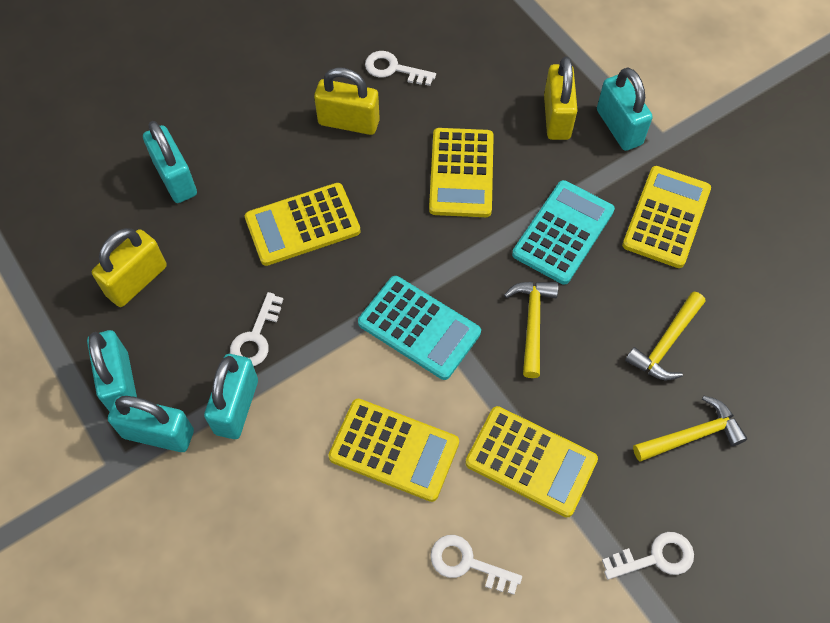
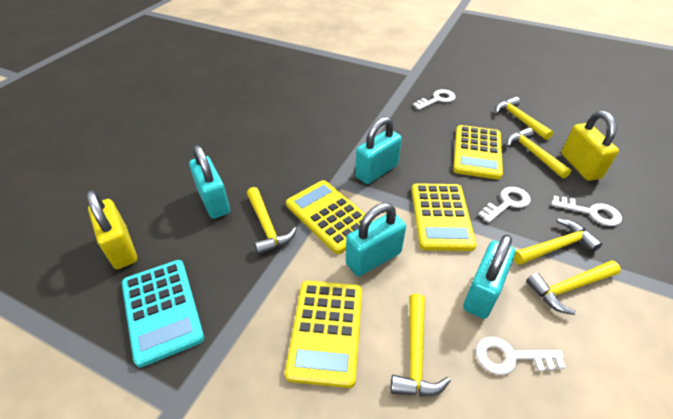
turquoise calculator: [358,276,481,380] [512,180,615,285] = 2 -> [122,260,204,367] = 1
turquoise padlock: [87,330,137,412] [108,396,194,452] [143,121,197,203] [204,354,258,439] [597,67,653,151] = 5 -> [189,145,230,219] [346,203,406,276] [355,117,402,184] [463,234,515,319] = 4
yellow calculator: [245,183,361,266] [328,399,459,502] [429,128,494,217] [465,406,598,517] [622,166,711,268] = 5 -> [285,281,362,388] [286,180,365,254] [412,183,477,251] [453,125,503,180] = 4
yellow hammer: [504,282,559,378] [625,292,705,380] [633,395,747,461] = 3 -> [247,187,297,255] [390,293,451,397] [495,97,554,140] [506,128,571,179] [514,219,602,265] [526,260,621,315] = 6
yellow padlock: [92,228,167,307] [314,67,380,135] [544,56,578,140] = 3 -> [86,190,137,269] [561,111,619,181] = 2

